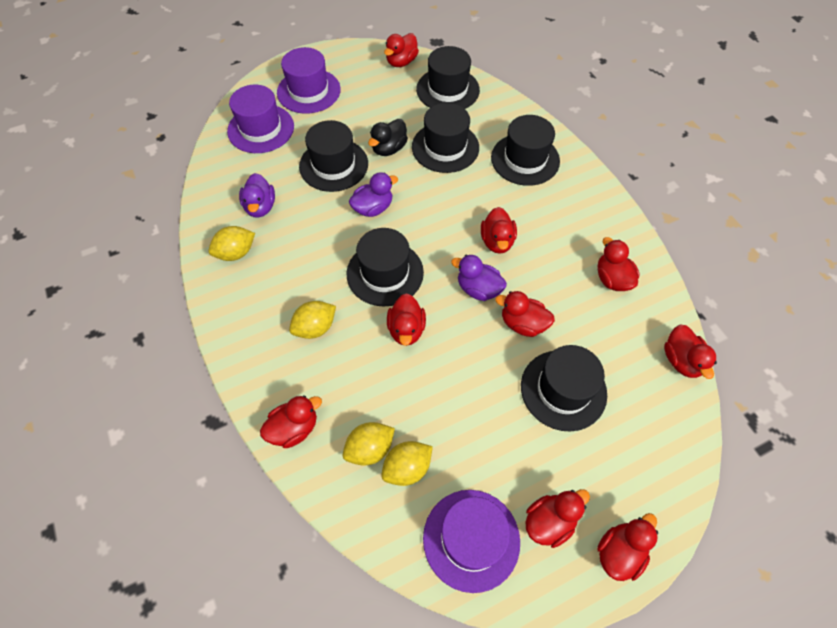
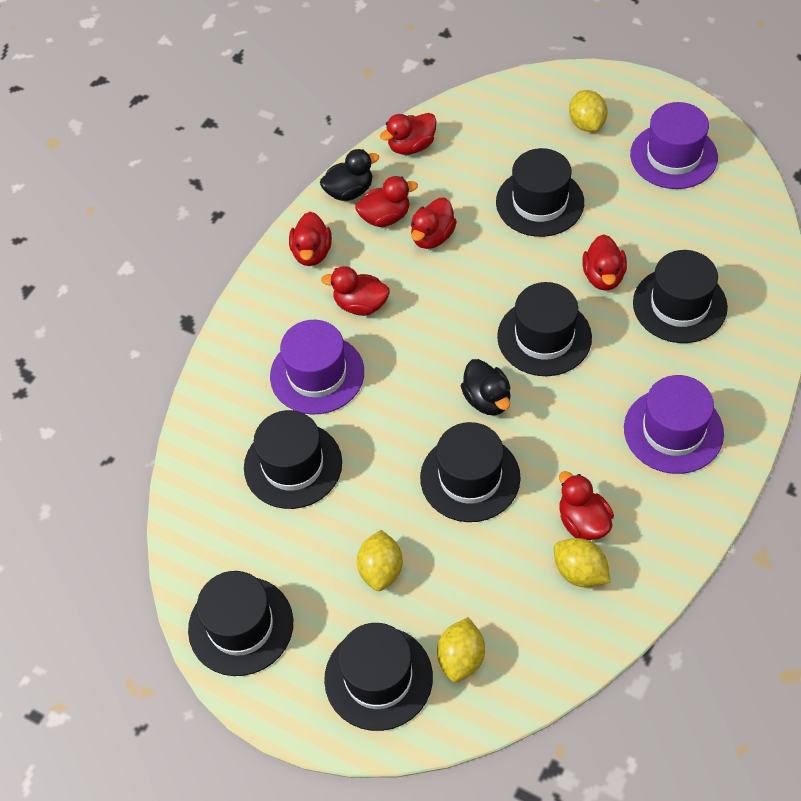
black duck: [368,119,408,156] = 1 -> [320,149,379,201] [461,359,511,415] = 2
black hat: [299,120,368,192] [347,228,424,307] [412,103,479,173] [416,46,480,109] [491,115,560,186] [521,345,607,432] = 6 -> [188,571,293,676] [244,410,342,509] [324,623,433,731] [420,422,521,522] [496,148,584,237] [497,282,592,376] [633,250,728,343] = 7
purple duck: [239,173,275,218] [349,172,398,217] [451,255,507,301] = 3 -> none = 0
red duck: [260,395,322,448] [384,33,419,67] [387,293,426,346] [481,207,517,254] [495,291,555,337] [525,489,590,548] [597,237,640,291] [597,513,658,581] [664,325,717,379] = 9 -> [289,212,332,266] [321,266,390,316] [355,176,418,227] [380,113,437,155] [411,198,457,249] [559,471,614,540] [582,234,627,291] = 7

